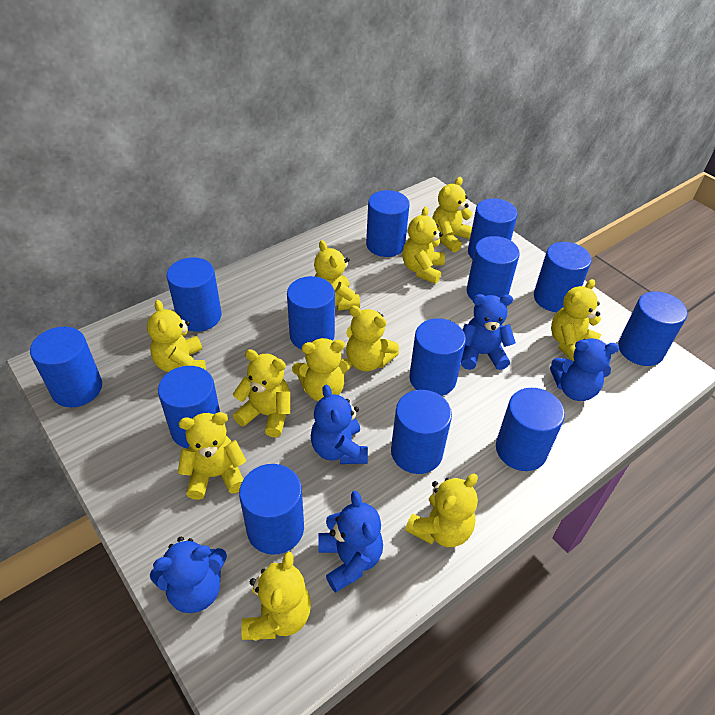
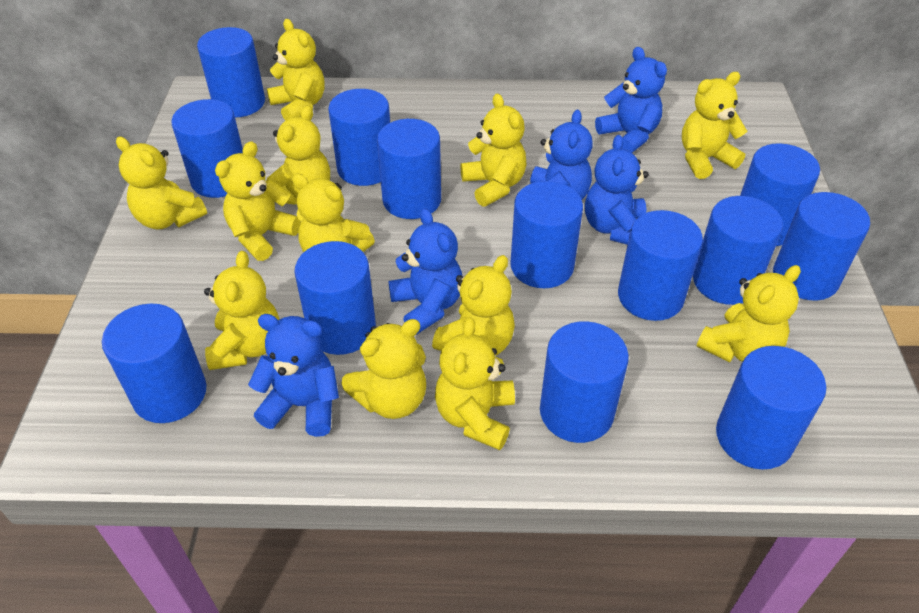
yellow teddy bear: [147,300,206,372] [178,412,246,500] [233,349,290,437] [241,552,311,641] [292,338,352,401] [314,240,360,311] [346,305,399,371] [402,206,445,284] [405,474,478,547] [432,177,473,253] [551,279,601,362] = 11 -> [116,136,207,229] [204,251,279,370] [215,141,301,261] [267,19,325,121] [267,105,330,205] [292,174,375,252] [342,319,426,419] [432,255,515,356] [435,317,515,450] [460,94,527,207] [682,72,747,179] [697,265,801,363] = 12

